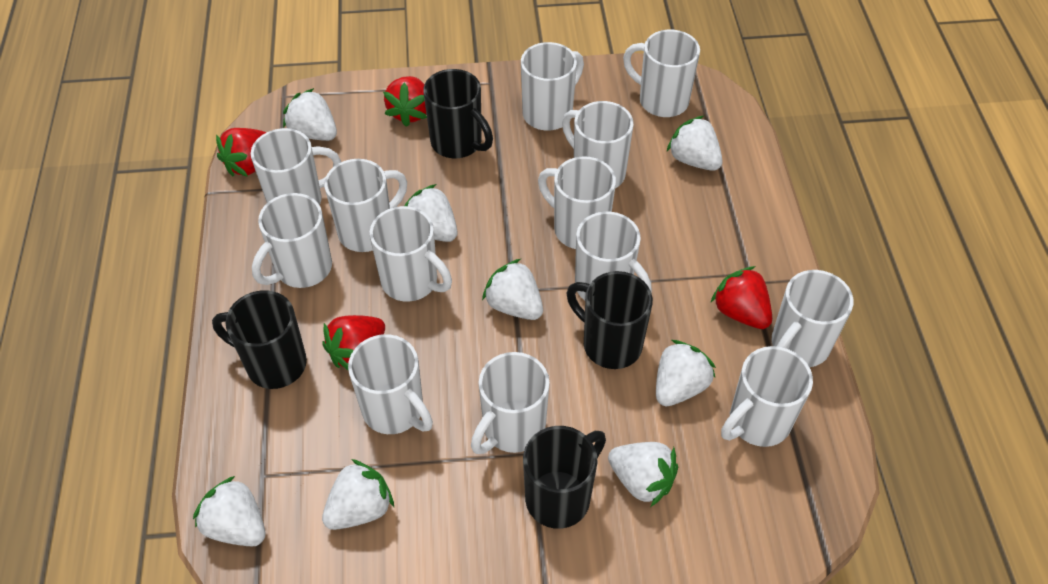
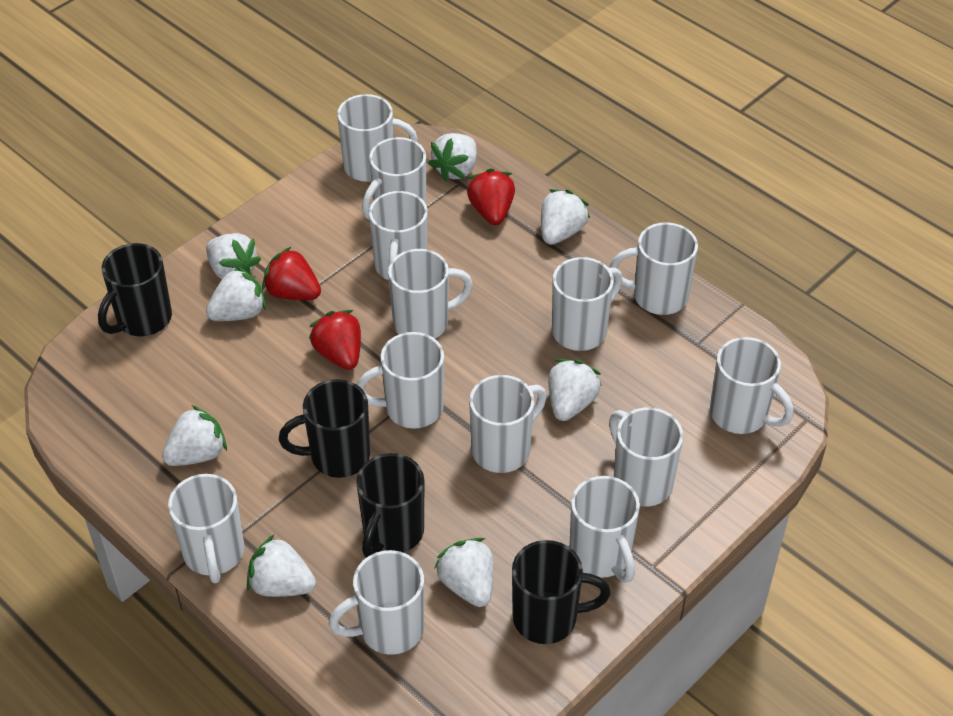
red strawberry: [216,128,267,177] [322,315,385,370] [383,76,427,127] [711,266,772,329] = 4 -> [262,246,321,300] [309,310,361,370] [467,168,515,225] = 3

